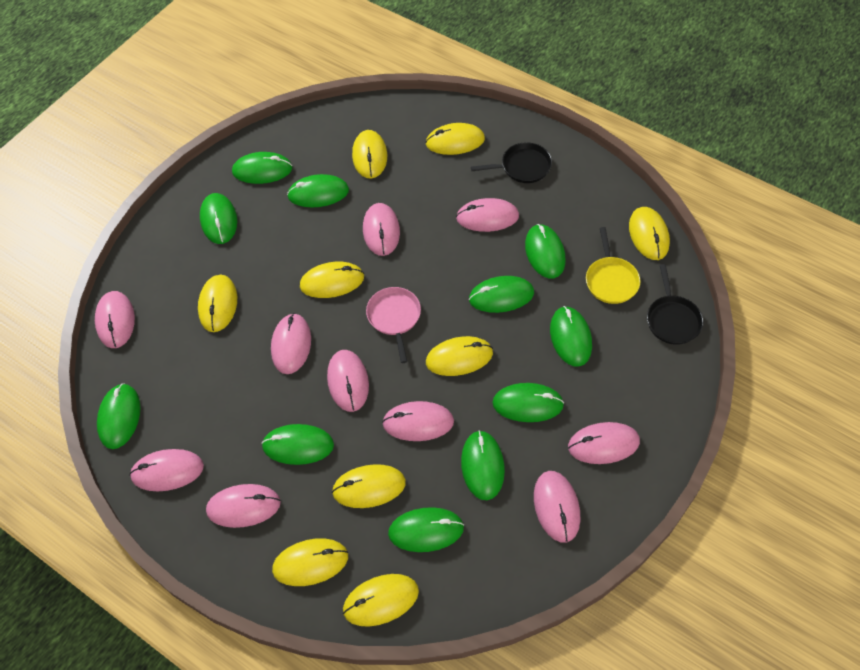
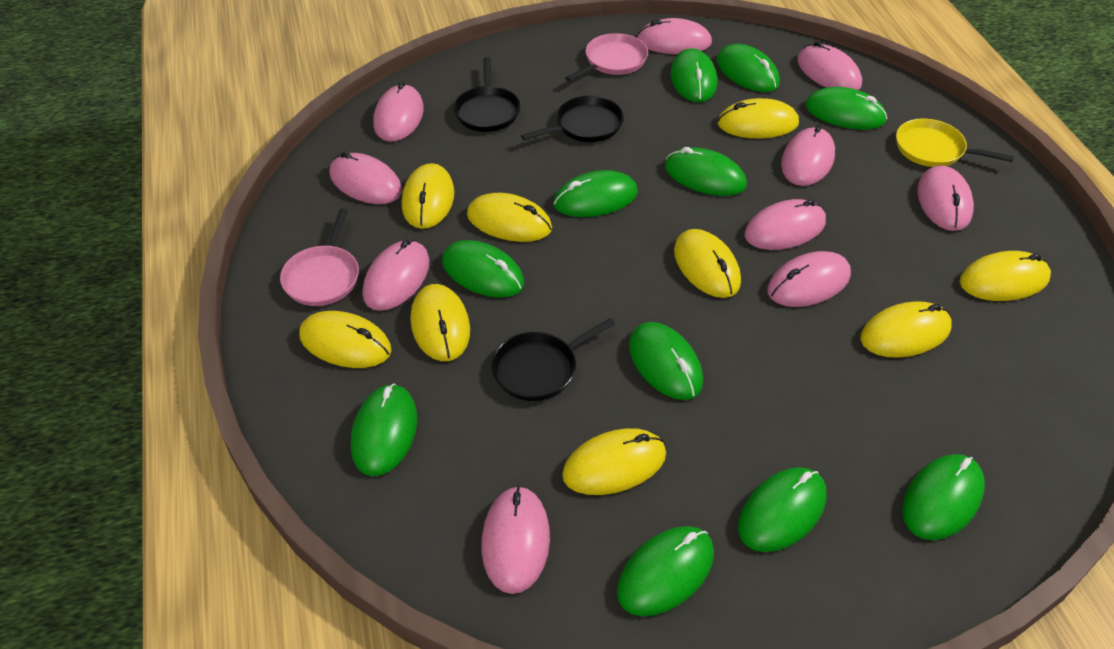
black pan: [471,142,552,183] [647,264,703,345] = 2 -> [454,57,520,132] [492,318,615,401] [521,96,624,142] = 3
pink pan: [366,287,421,363] = 1 -> [280,208,359,306] [565,33,648,82] = 2

